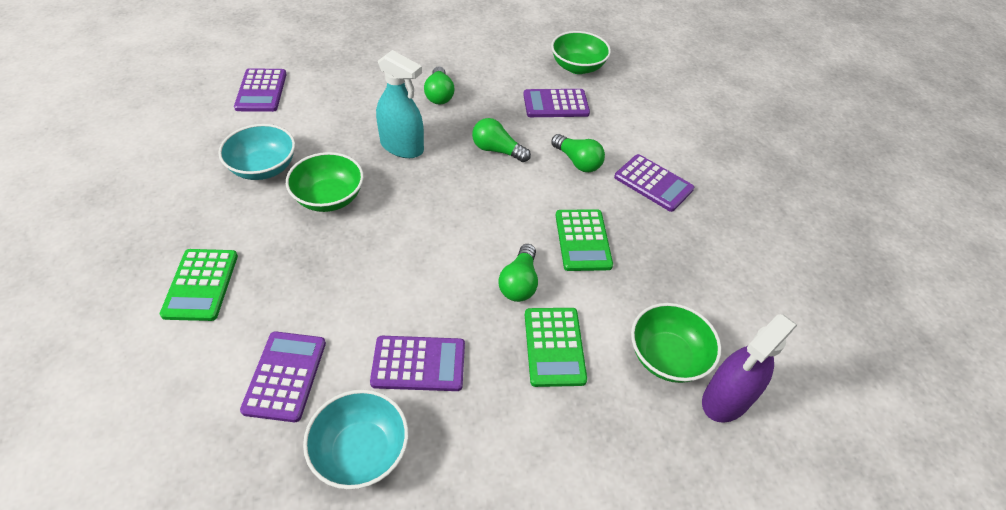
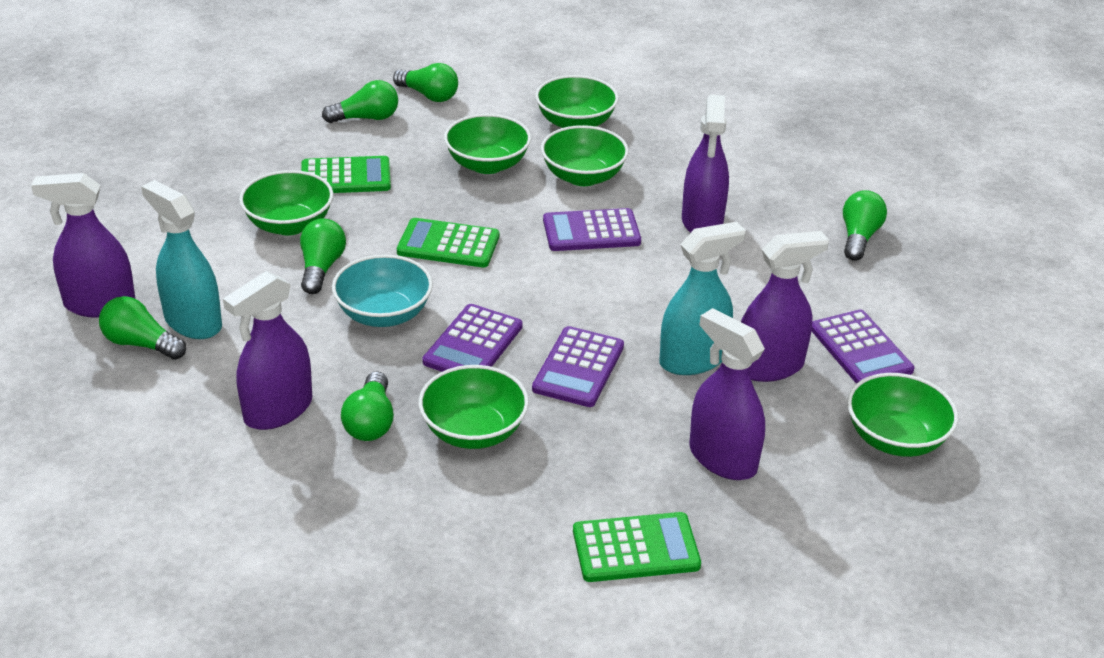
green bowl: [286,152,364,212] [551,31,611,74] [631,303,721,383] = 3 -> [239,170,333,235] [418,365,529,449] [444,114,531,174] [535,75,619,128] [541,125,629,186] [847,373,958,457] = 6
green light bulb: [424,66,454,105] [472,118,531,162] [498,244,538,302] [551,134,605,172] = 4 -> [99,296,186,360] [300,218,346,294] [322,80,398,123] [341,371,394,441] [393,63,458,102] [843,190,887,261] = 6
purple calculator: [234,68,287,112] [240,331,326,422] [370,336,465,391] [523,89,590,117] [614,154,694,212] = 5 -> [422,304,523,372] [532,326,624,407] [543,208,641,251] [812,309,914,384] = 4
purple spray bottle: [702,314,797,423] = 1 -> [31,173,135,318] [223,271,312,430] [682,95,729,233] [690,308,765,480] [741,231,829,382] = 5
turquoise bowl: [218,124,295,180] [303,390,408,489] = 2 -> [332,254,433,327] = 1
turquoise spray bottle: [376,50,424,158] = 1 -> [141,180,222,339] [659,222,746,375] = 2

